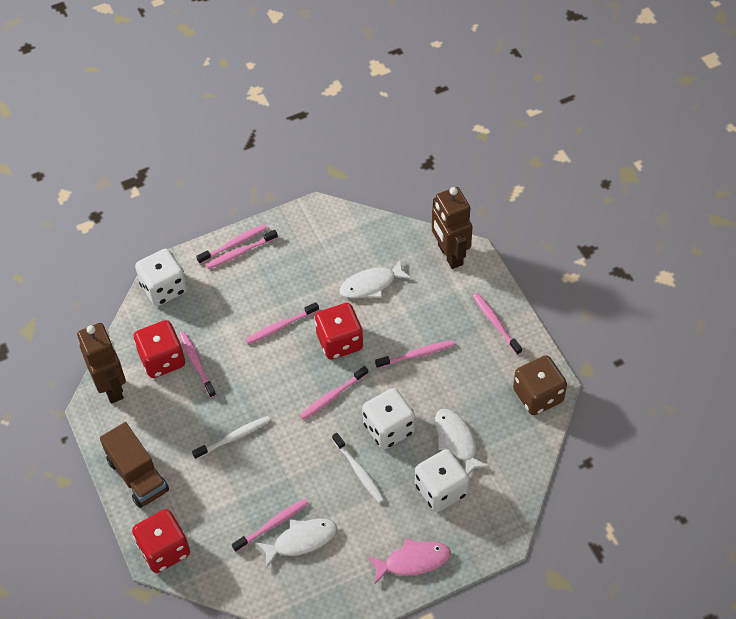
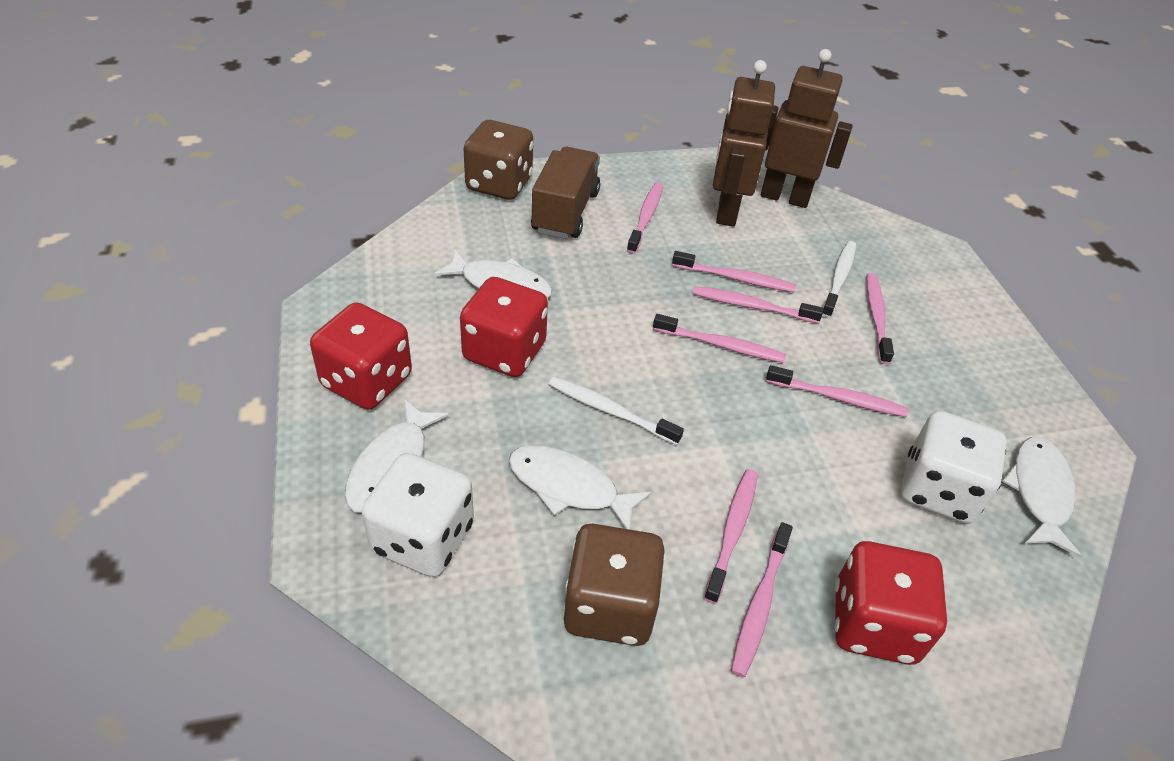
brown dice: [513,355,567,415] = 1 -> [464,120,533,200] [563,524,665,646] = 2
pink fish: [368,539,451,583] = 1 -> none = 0
white dice: [135,249,187,306] [362,388,415,449] [415,449,470,512] = 3 -> [361,453,474,577] [901,411,1007,524] = 2
white fish: [256,519,337,568] [339,259,412,299] [435,408,490,475] = 3 -> [345,399,449,513] [434,250,552,298] [509,445,651,530] [1002,437,1081,557] = 4

